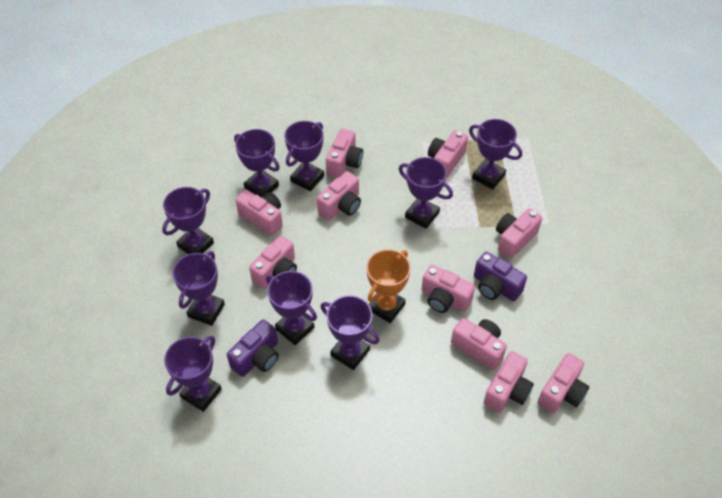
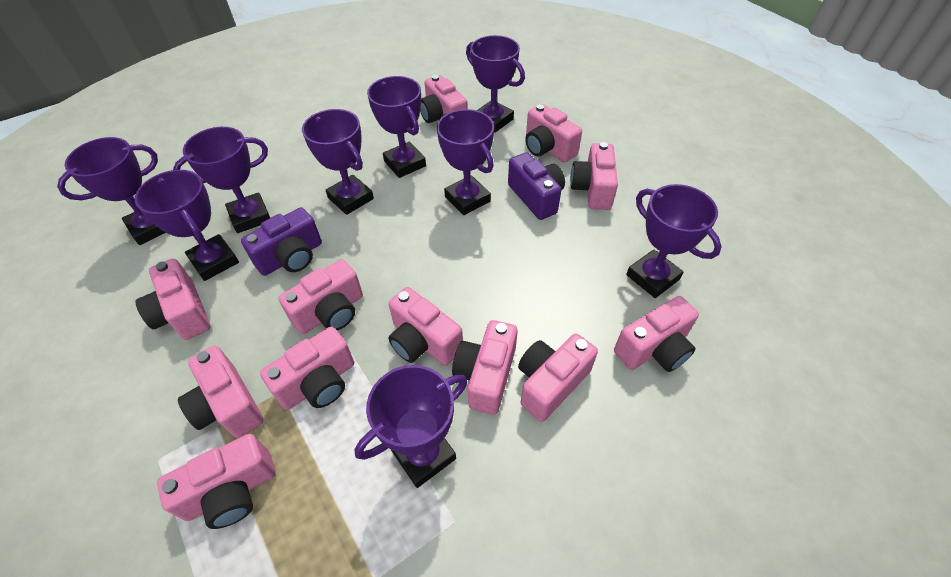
orange trophy: [366,249,411,323] = 1 -> none = 0
pink camera: [235,190,283,236] [249,236,297,289] [317,171,361,220] [326,129,363,178] [422,265,475,313] [428,130,468,178] [451,318,507,370] [484,351,534,413] [496,208,542,259] [538,353,589,413] = 10 -> [135,259,211,340] [157,434,276,529] [178,346,264,438] [260,327,354,410] [279,259,363,334] [388,287,463,366] [420,75,467,123] [452,320,518,415] [518,333,598,422] [525,104,582,163] [570,142,618,210] [614,296,699,372] = 12

